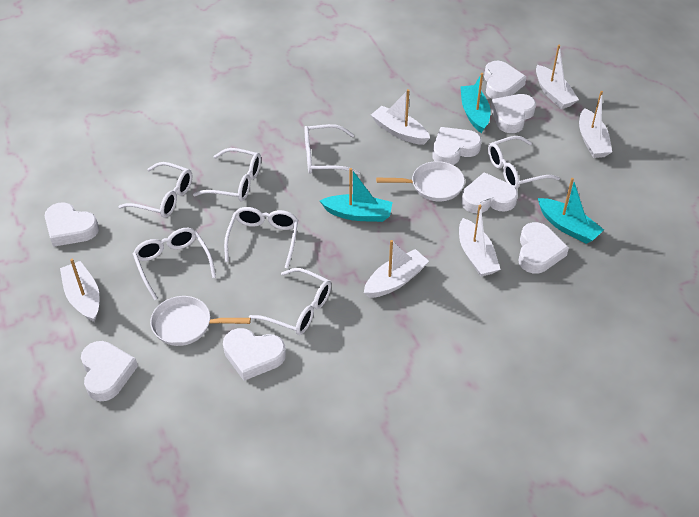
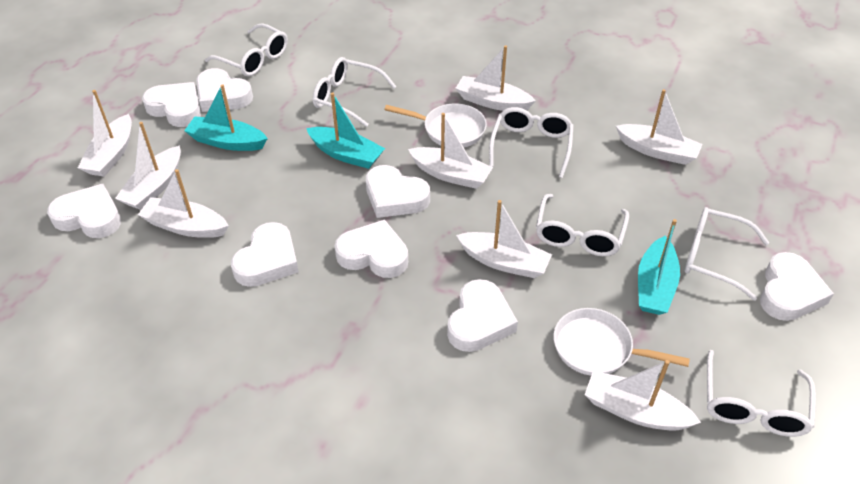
white boat: [60,259,100,322] [364,240,429,298] [371,89,430,145] [459,205,501,277] [536,45,579,109] [579,91,612,158] = 6 -> [78,90,132,177] [115,122,181,210] [138,169,229,238] [408,113,493,189] [455,45,536,111] [456,200,552,278] [585,360,701,431] [616,89,703,165] = 8
white glasses: [118,162,192,218] [133,228,216,300] [193,148,261,201] [224,207,298,268] [249,268,331,335] [304,124,360,175] [488,136,560,189] = 7 -> [205,23,288,76] [313,57,397,127] [489,107,574,178] [536,194,629,256] [685,207,769,301] [707,350,816,437] = 6

